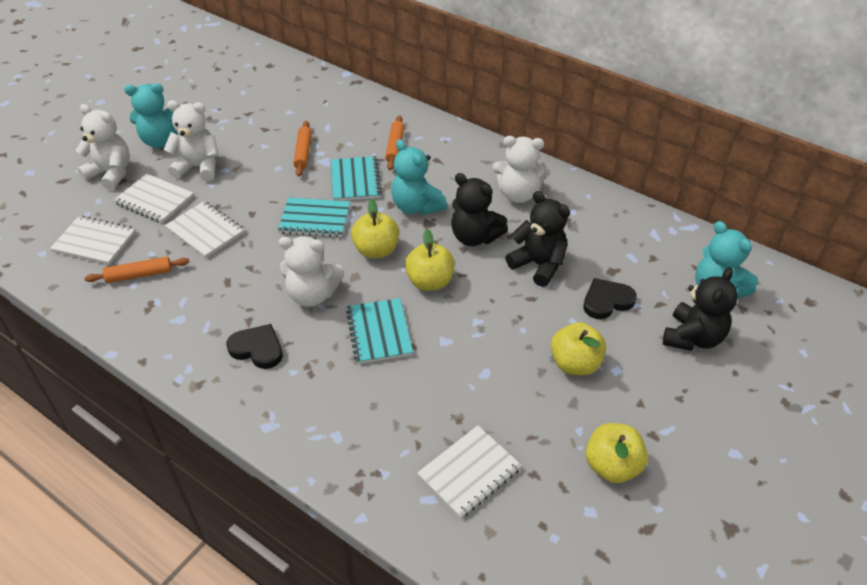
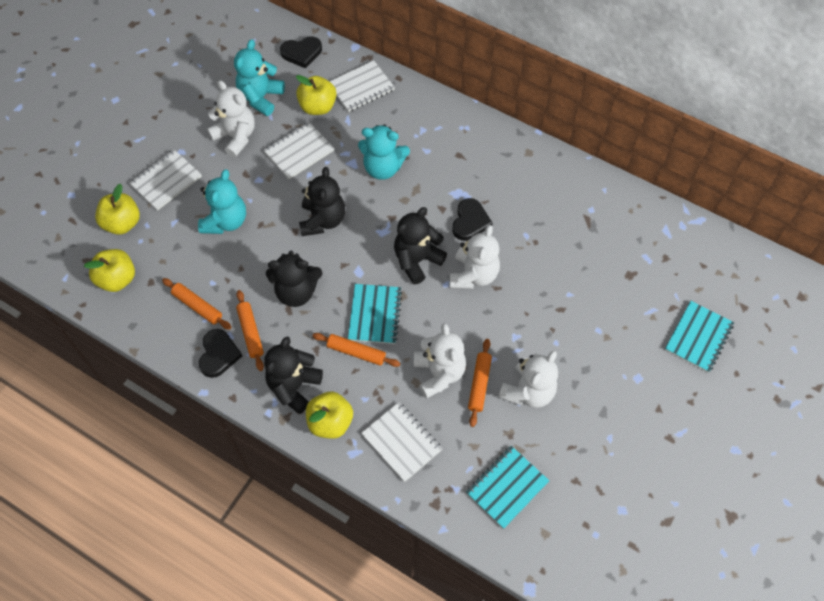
black heart: [227,324,283,369] [583,278,637,319] = 2 -> [199,329,242,378] [280,37,322,69] [452,198,493,241] = 3
black teddy bear: [451,173,508,246] [506,191,570,287] [663,267,738,351] = 3 -> [264,336,323,414] [266,251,322,307] [299,167,345,236] [394,207,447,284] = 4
orange rolling pin: [84,257,189,283] [293,121,312,177] [385,115,404,170] = 3 -> [162,278,232,330] [236,290,264,371] [313,333,400,367] [468,339,492,427] = 4

